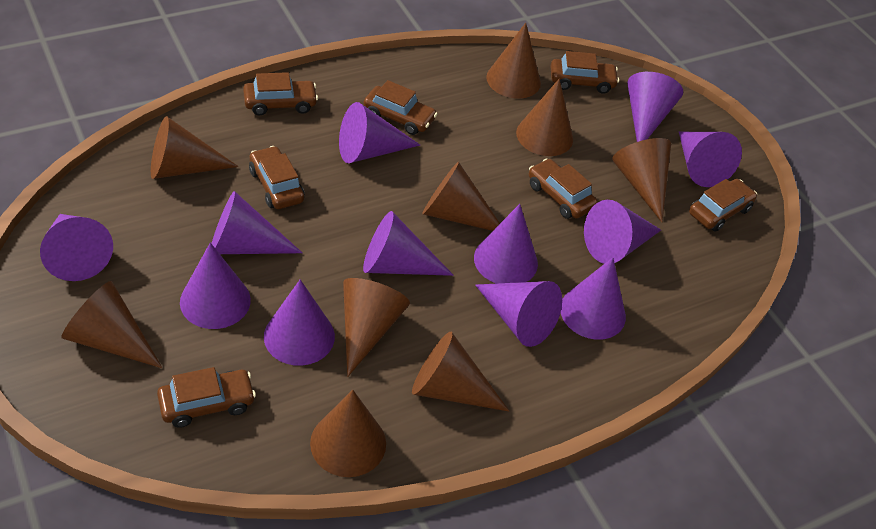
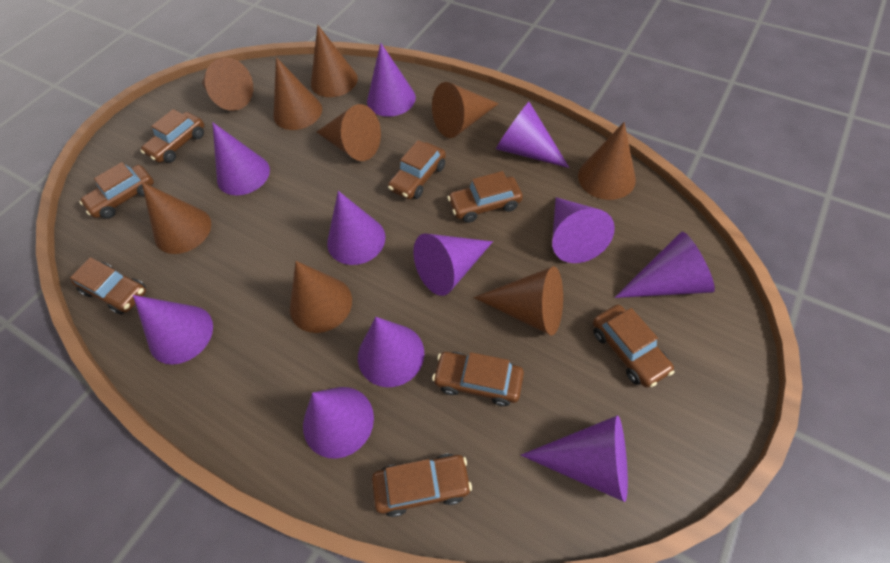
brown car: [157,367,256,428] [243,72,318,115] [249,146,305,209] [364,80,437,135] [529,158,598,219] [550,51,619,94] [689,179,757,232] = 7 -> [70,257,146,315] [79,162,154,219] [140,109,205,163] [372,454,472,517] [388,140,446,199] [432,352,524,406] [448,171,523,223] [593,305,674,388] = 8
purple cone: [40,214,113,281] [180,243,251,329] [211,191,302,254] [264,279,335,366] [339,102,420,163] [363,211,454,276] [474,204,538,284] [475,281,562,347] [561,257,626,340] [584,200,661,264] [627,72,683,142] [679,132,742,187] = 12 -> [133,295,213,365] [212,122,270,195] [303,387,374,459] [327,191,385,265] [358,317,424,387] [367,43,416,117] [413,233,493,296] [496,102,569,168] [521,415,628,502] [552,197,615,263] [614,231,715,298] = 11

